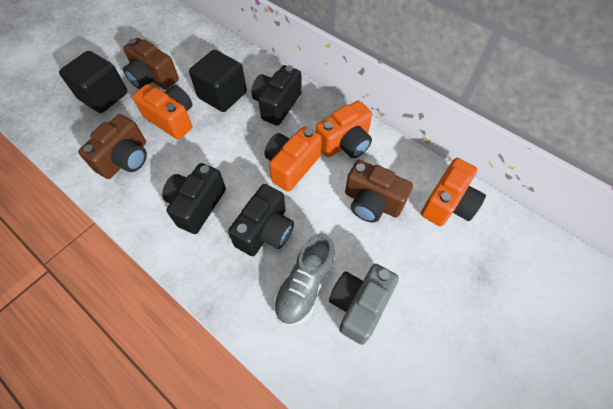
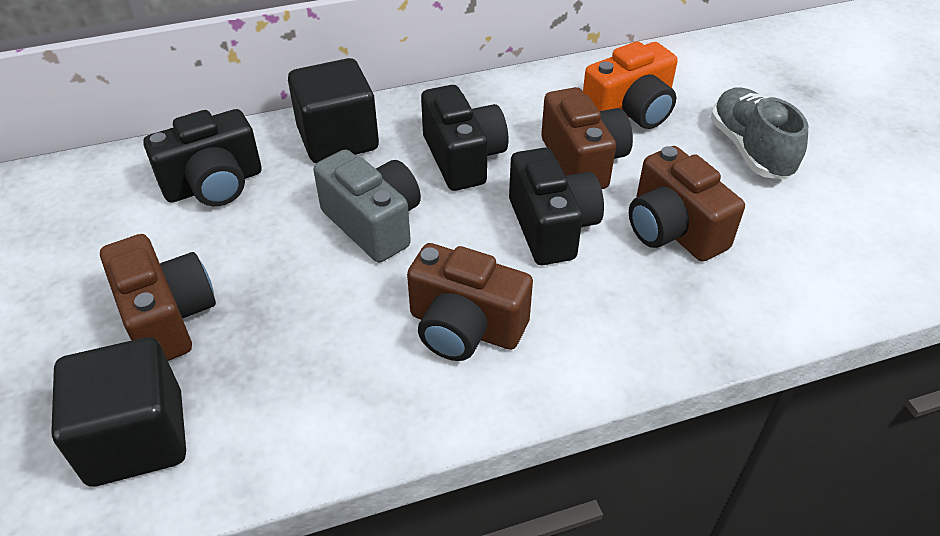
brown camera: [78,114,147,179] [123,38,179,90] [345,160,413,223] = 3 -> [100,234,216,361] [407,243,533,361] [541,87,633,189] [629,146,745,262] = 4
orange camera: [132,84,192,140] [264,126,322,192] [316,101,372,158] [421,158,486,226] = 4 -> [583,41,678,129] = 1

